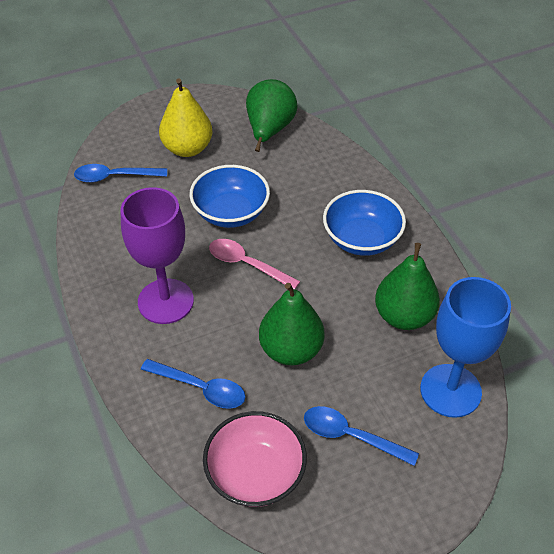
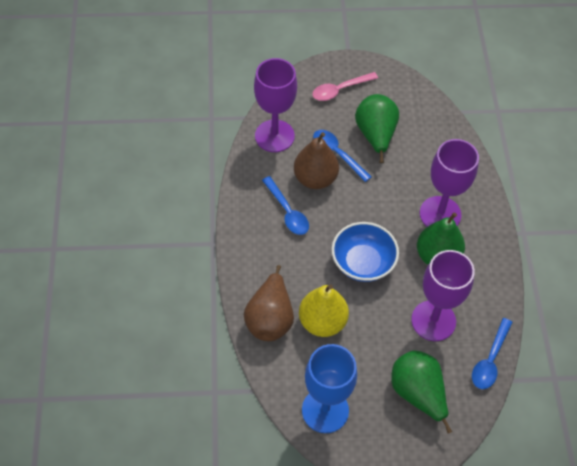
blue bowl: [189,165,270,228] [323,190,406,256] = 2 -> [331,222,399,282] = 1
brown pear: none = 0 -> [244,265,294,341] [294,132,339,189] = 2
pink bowl: [203,411,307,507] = 1 -> none = 0
purple goblet: [120,187,194,324] = 1 -> [254,58,297,152] [411,250,475,341] [420,139,479,227] = 3

